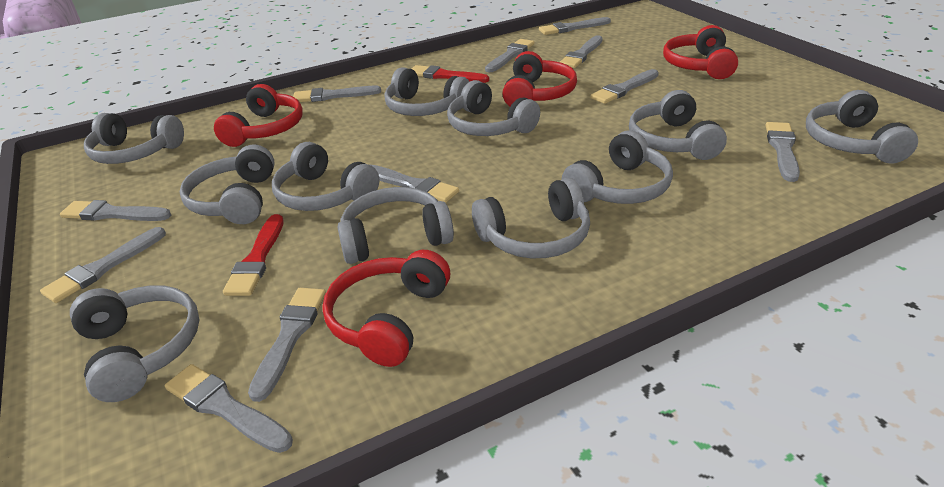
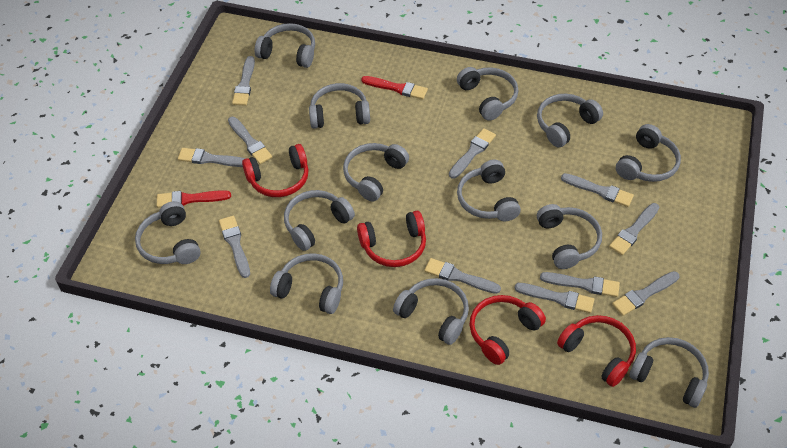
grey headphones: [70,285,200,402] [84,113,184,164] [180,145,275,224] [272,142,379,211] [338,187,454,264] [384,67,470,116] [447,80,540,136] [472,178,590,258] [562,130,673,204] [629,90,727,160] [806,90,918,164] = 11 -> [135,201,201,264] [255,23,315,68] [270,253,343,314] [284,190,355,251] [309,83,370,128] [343,143,409,202] [393,278,469,345] [457,67,518,121] [457,160,521,221] [537,94,603,147] [537,204,602,269] [616,124,681,182] [629,337,709,408] = 13

